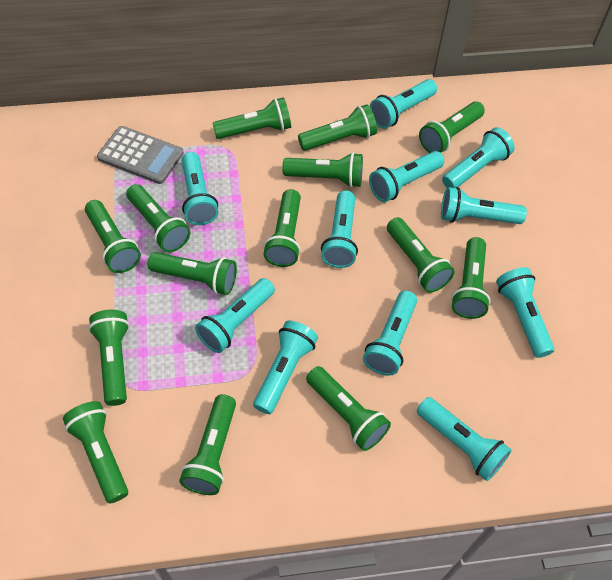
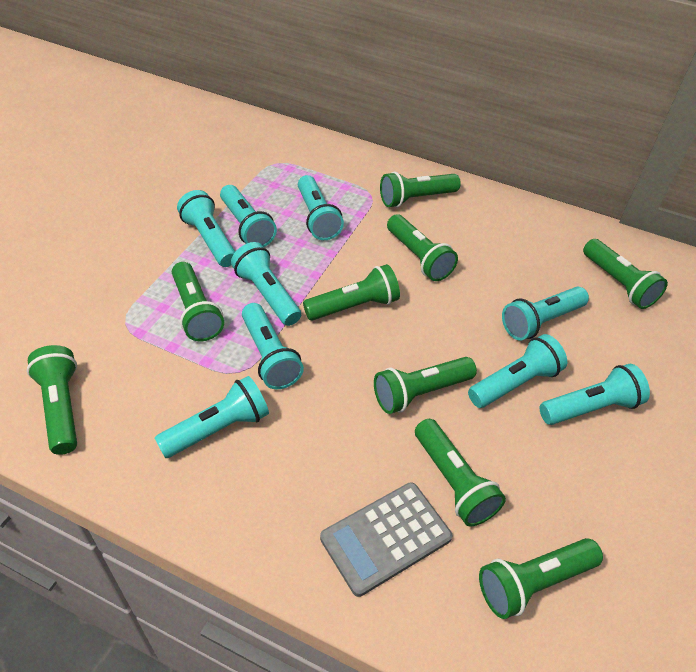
green flashlight: [63,401,128,504] [85,200,141,273] [88,310,130,406] [126,184,190,252] [148,252,237,295] [179,394,236,495] [212,97,291,139] [263,189,301,267] [282,152,363,188] [298,104,377,151] [306,366,391,451] [387,217,455,293] [419,101,485,153] [451,237,491,319] = 14 -> [27,345,77,455] [172,262,224,341] [303,264,400,321] [374,357,477,414] [380,172,461,208] [387,214,458,281] [415,419,506,527] [479,538,603,619] [583,239,668,309] = 9
turquoise flashlight: [182,152,218,225] [195,278,275,353] [253,320,318,414] [321,190,358,268] [363,291,417,376] [369,151,444,202] [370,79,437,129] [417,397,512,481] [441,187,527,224] [442,127,515,188] [496,267,554,358] = 11 -> [155,376,269,458] [177,190,235,267] [220,185,277,247] [231,242,301,326] [242,303,304,389] [298,175,344,240] [468,334,567,408] [502,287,589,340] [540,364,650,425] = 9

